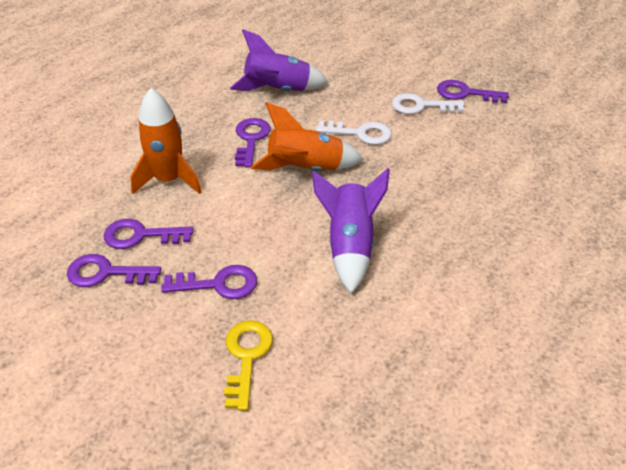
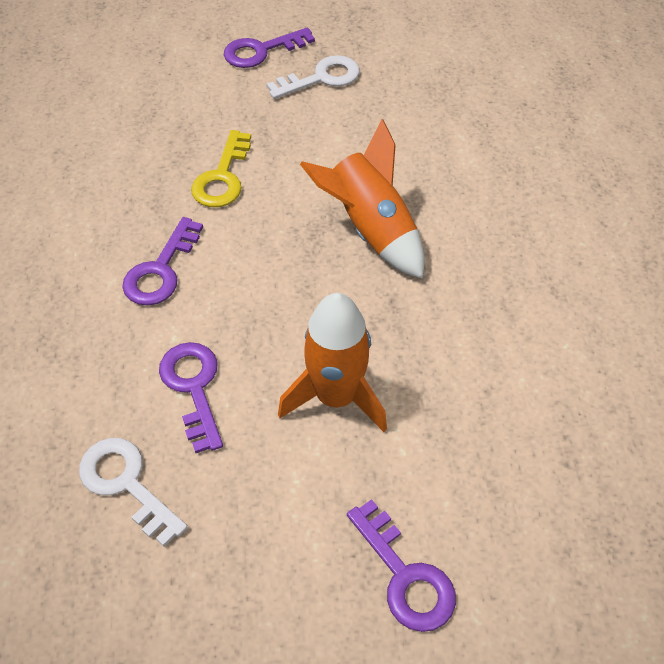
purple key: [67,254,161,287] [104,219,193,249] [161,265,257,299] [235,118,271,168] [437,80,509,103] = 5 -> [122,217,203,306] [159,342,223,453] [224,28,315,68] [347,499,456,632] = 4
purple rocket: [230,29,329,91] [312,168,390,293] = 2 -> none = 0

